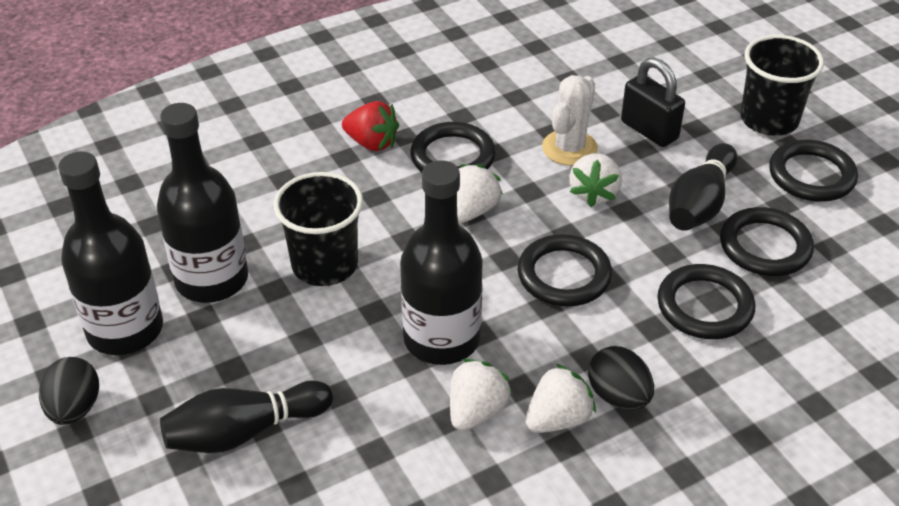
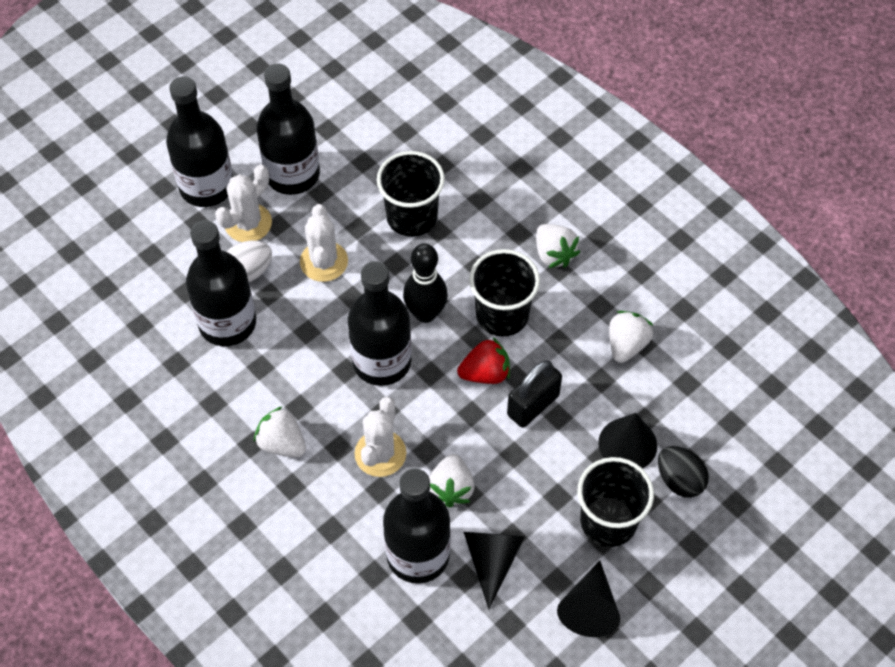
black bottle: [58,151,163,355] [157,103,248,303] [400,160,483,365] = 3 -> [166,76,233,207] [186,220,256,346] [256,63,320,195] [348,261,412,386] [383,468,450,584] = 5
black bowling pin: [160,380,333,453] [669,143,737,231] = 2 -> [403,244,448,323] = 1
black cone: none = 0 -> [464,532,525,610] [557,561,620,637] [598,413,657,468] = 3
black cup: [274,172,363,286] [740,35,824,136] = 2 -> [377,151,445,237] [469,249,540,337] [578,457,654,547] = 3
black egg: [39,357,99,425] [588,346,654,410] = 2 -> [658,446,709,498] = 1
black ring: [411,122,496,172] [518,234,612,307] [657,264,755,339] [720,207,814,276] [769,140,858,202] = 5 -> none = 0
white cactus: [542,75,598,166] = 1 -> [215,165,272,242] [300,204,348,282] [355,397,406,477] = 3
white egg: none = 0 -> [226,240,272,282] = 1

